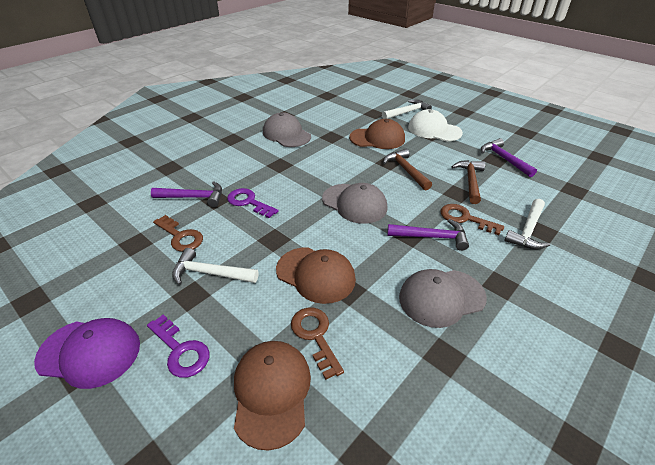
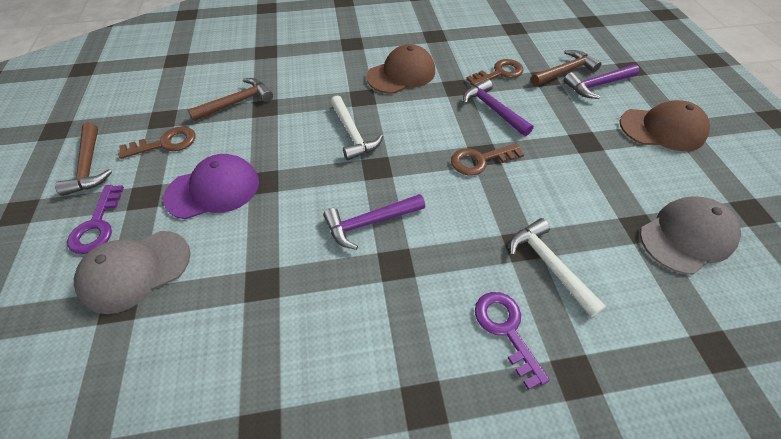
brown cap: [234,341,311,451] [276,247,356,304] [349,119,405,149] = 3 -> [366,44,435,94] [620,100,710,151] = 2
brown hammer: [383,149,432,190] [451,160,485,204] = 2 -> [55,123,112,196] [188,78,273,121] [531,50,601,86] = 3
grey cap: [263,112,311,147] [322,183,388,224] [399,269,487,328] = 3 -> [74,231,190,314] [640,197,741,275] = 2
white cap: [408,109,463,141] = 1 -> none = 0
white hammer: [172,248,258,285] [382,99,432,119] [504,199,550,250] = 3 -> [330,95,383,161] [509,218,606,317] = 2

